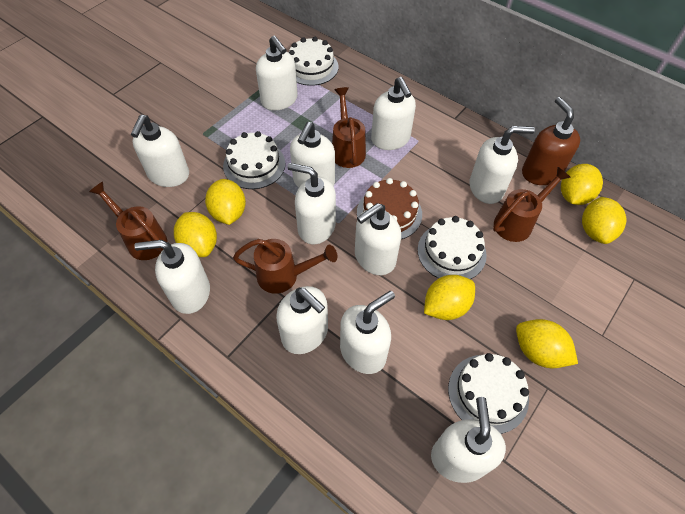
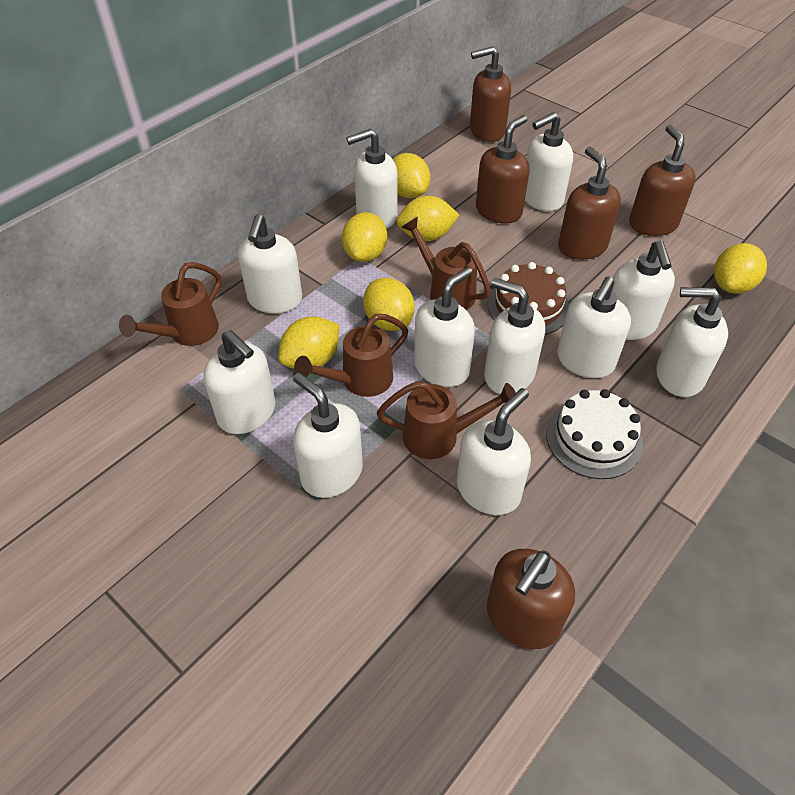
brown soap dispenser: [522,97,580,185] = 1 -> [470,46,511,142] [476,115,530,224] [487,549,575,649] [558,147,621,260] [629,125,696,236] = 5
white cake: [223,131,285,189] [289,37,339,86] [418,216,487,279] [448,353,529,434] = 4 -> [546,389,643,479] = 1

